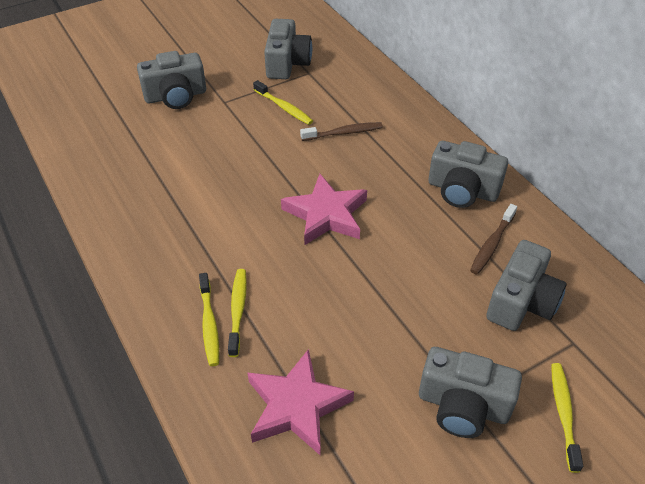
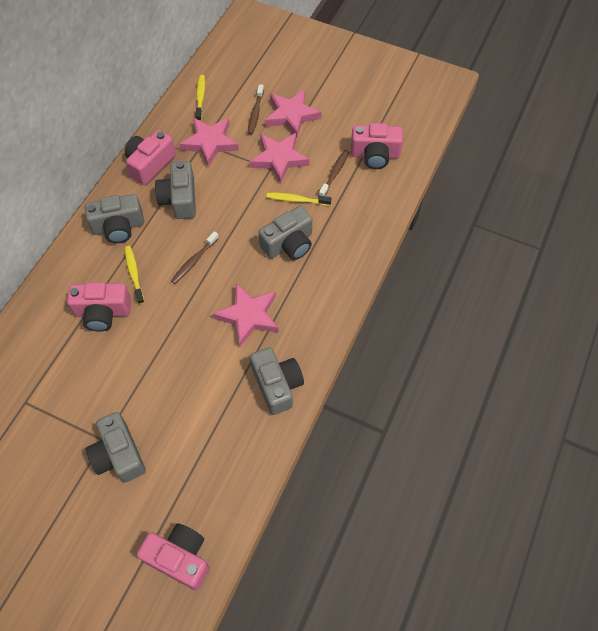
brown toothbrush: [300,122,383,141] [470,204,517,275] = 2 -> [171,231,219,284] [248,84,264,135] [319,150,349,196] = 3
pink camera: none = 0 -> [67,282,131,332] [125,130,176,185] [137,523,210,591] [351,123,403,169] = 4
pink star: [248,349,354,456] [281,174,367,245] = 2 -> [179,118,239,167] [213,283,279,346] [250,133,309,184] [265,89,322,138] = 4
yellow toothbrush: [199,273,219,366] [228,269,247,357] [253,80,313,125] [551,363,583,473] = 4 -> [125,246,144,304] [195,75,205,121] [266,193,331,206] = 3

